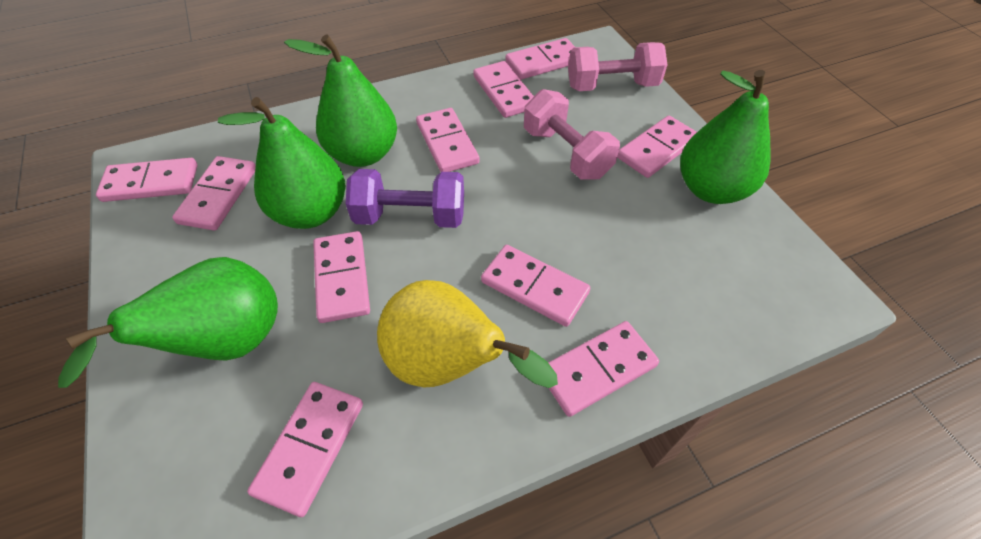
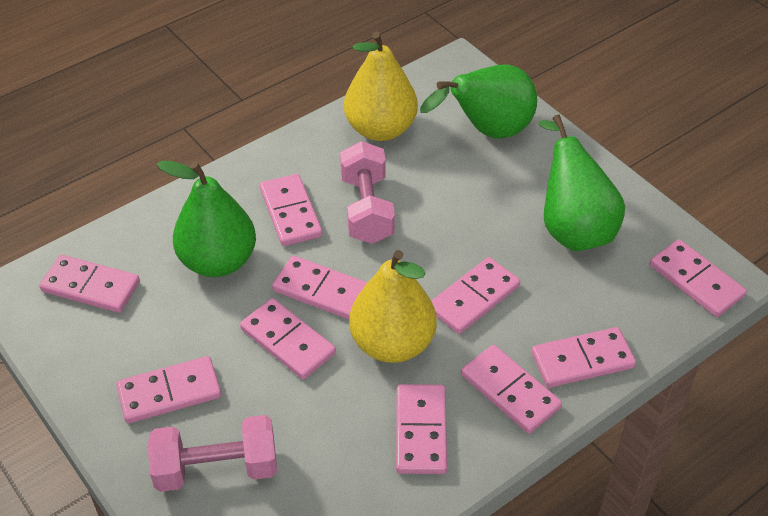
green pear: [58,257,278,388] [218,97,345,229] [284,34,397,167] [680,70,770,204] = 4 -> [157,161,256,277] [420,65,537,139] [538,115,625,251] = 3
purple dumbbell: [346,169,464,228] = 1 -> none = 0
yellow pear: [377,280,558,388] = 1 -> [344,32,418,141] [349,250,437,363] = 2

